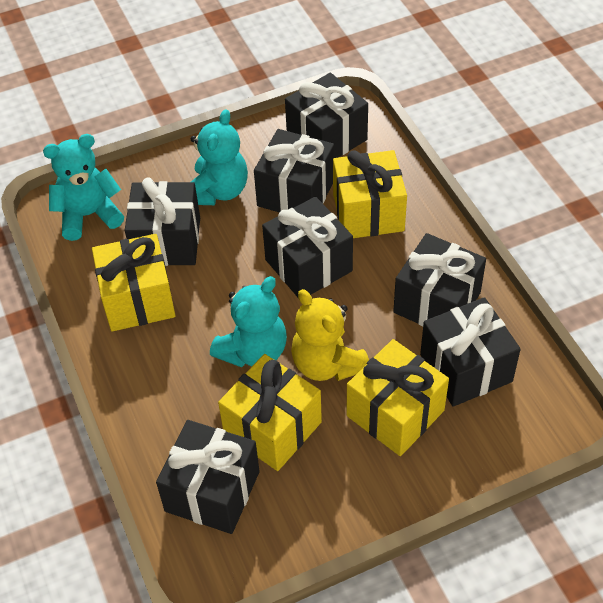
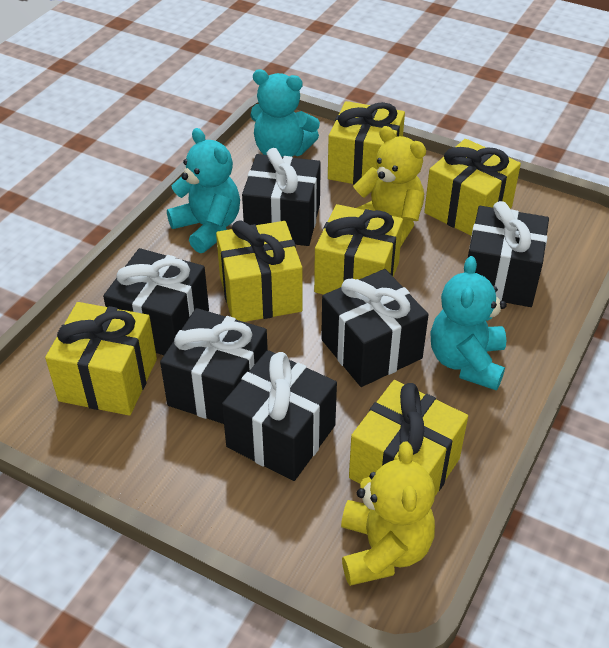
black gift: [124,178,200,266] [156,420,260,534] [254,129,335,213] [262,197,353,297] [285,73,368,158] [393,233,486,326] [420,297,521,407] = 7 -> [103,248,209,355] [160,308,268,424] [222,350,337,481] [242,148,321,246] [321,269,429,387] [468,201,549,307] = 6
yellow gift: [92,234,176,331] [218,354,322,471] [333,150,407,238] [347,339,449,456] = 4 -> [45,302,157,416] [216,221,302,322] [314,204,403,295] [328,101,405,185] [349,380,468,496] [424,139,521,236] = 6
yellow teddy bear: [291,289,369,381] = 1 -> [341,442,435,586] [353,126,426,246] = 2

